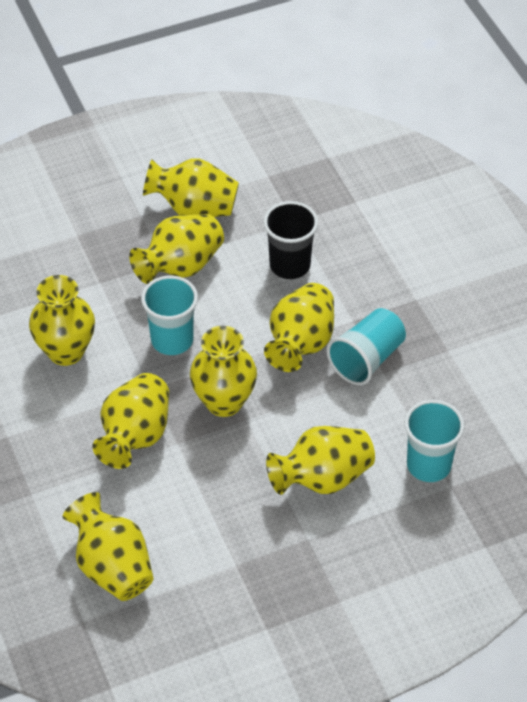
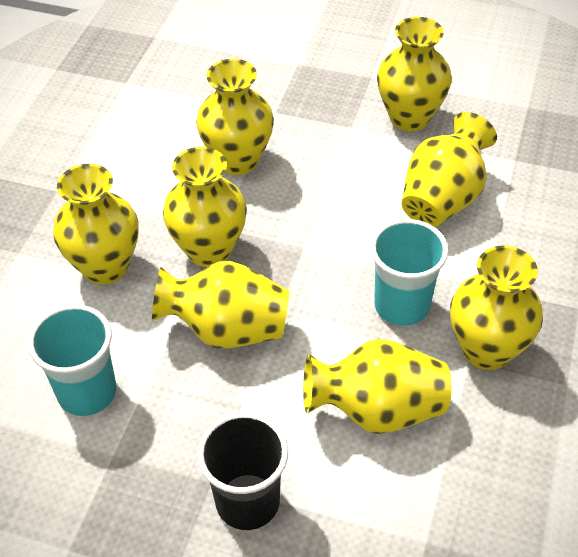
turquoise cup: [141,275,198,355] [326,308,406,385] [404,400,465,482] = 3 -> [28,305,116,416] [370,219,448,326] = 2

